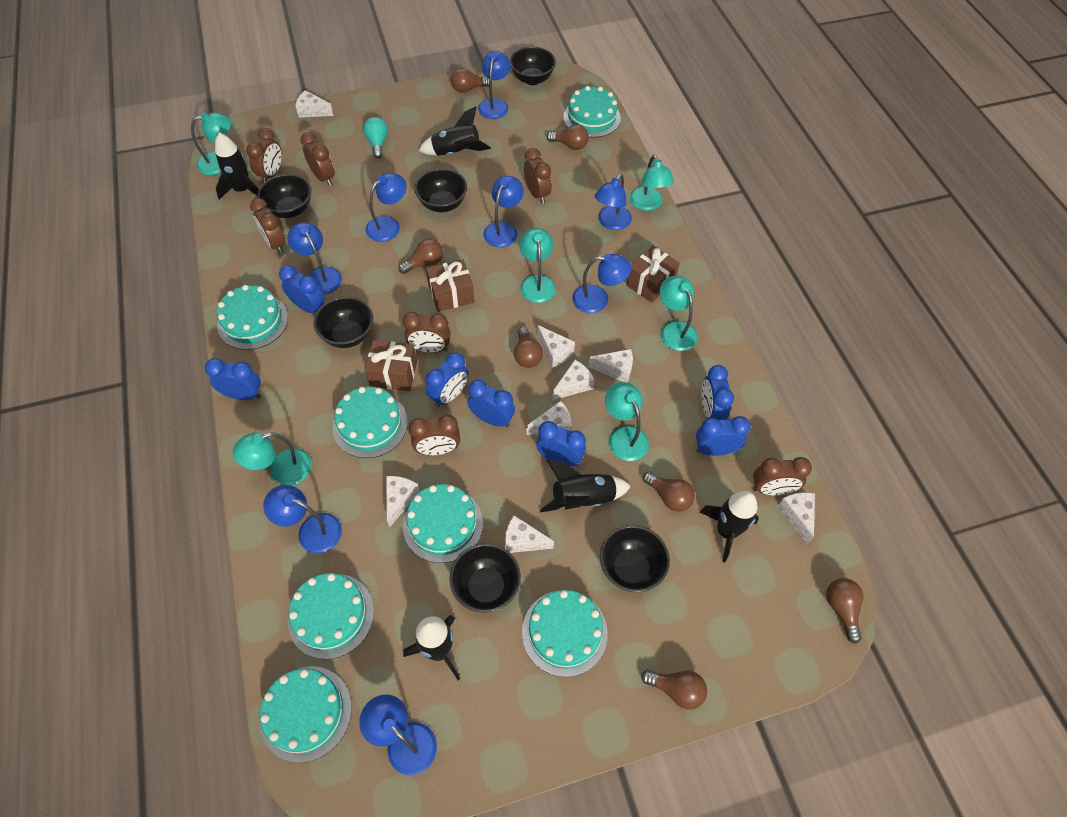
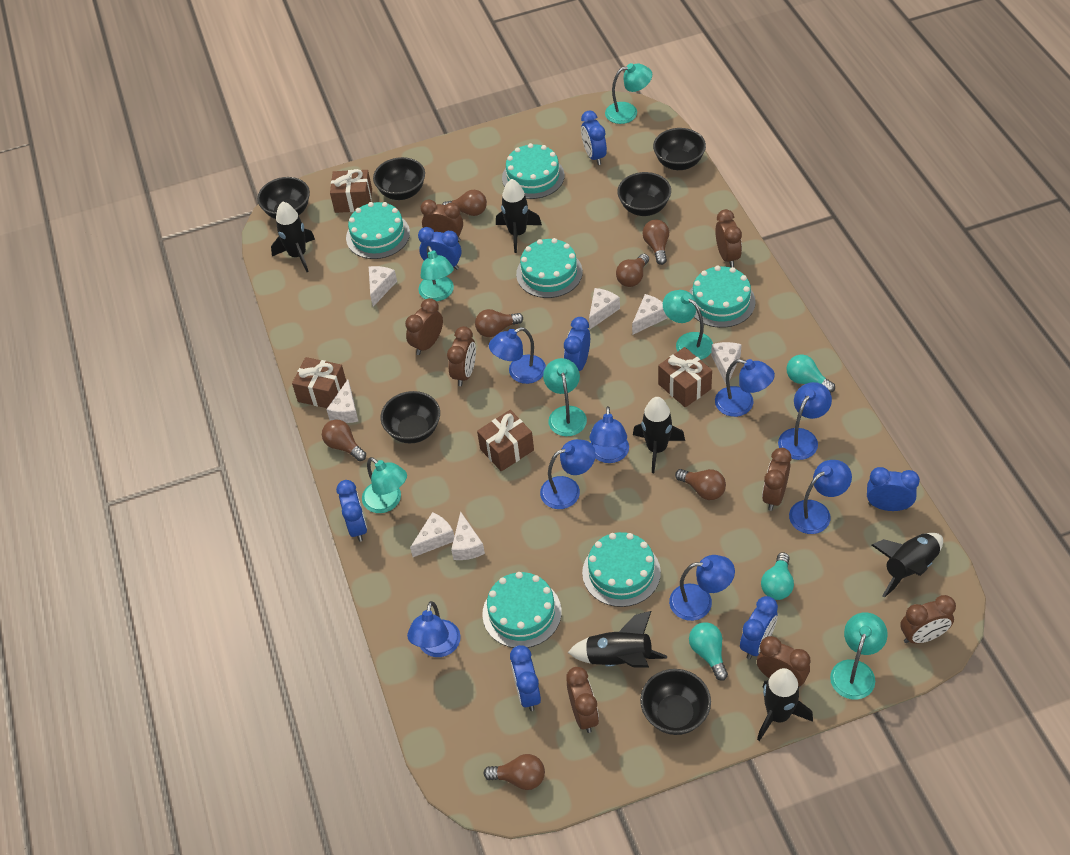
black rocket: [215,133,259,200] [403,615,460,680] [418,107,491,156] [540,460,631,513] [700,491,759,563] = 5 -> [271,201,315,272] [496,179,542,253] [568,611,667,667] [633,397,685,473] [757,668,813,741] [872,533,943,598] = 6
brown clock: [246,128,282,183] [250,198,286,254] [301,132,335,186] [403,312,451,353] [409,415,460,456] [524,148,552,204] [753,457,812,495] = 7 -> [405,298,443,355] [420,200,463,242] [447,326,476,386] [566,667,599,733] [715,209,742,267] [757,636,810,688] [762,448,791,511] [900,595,956,644] = 8
brown gift: [365,340,417,391] [426,259,474,312] [626,246,680,303] = 3 -> [292,357,346,408] [330,169,372,213] [477,410,534,472] [658,347,712,408] = 4
turquoise cake: [217,285,288,350] [259,666,352,763] [288,573,374,659] [332,387,408,458] [403,484,483,563] [522,590,608,677] [563,86,621,138] = 7 -> [346,202,410,259] [482,572,562,648] [502,143,565,199] [516,238,583,298] [582,532,661,607] [689,266,756,328] = 6
turquoise light bulb: [363,117,388,158] = 1 -> [689,622,728,681] [761,552,794,600] [786,355,835,393] = 3
white cheese: [295,90,334,118] [386,476,420,527] [505,515,554,553] [526,401,572,435] [537,325,575,368] [552,360,595,400] [588,349,633,383] [778,492,815,545] = 8 -> [326,380,359,423] [369,266,397,306] [410,512,454,557] [451,511,485,560] [589,288,620,329] [632,294,668,335] [711,342,742,384] = 7

